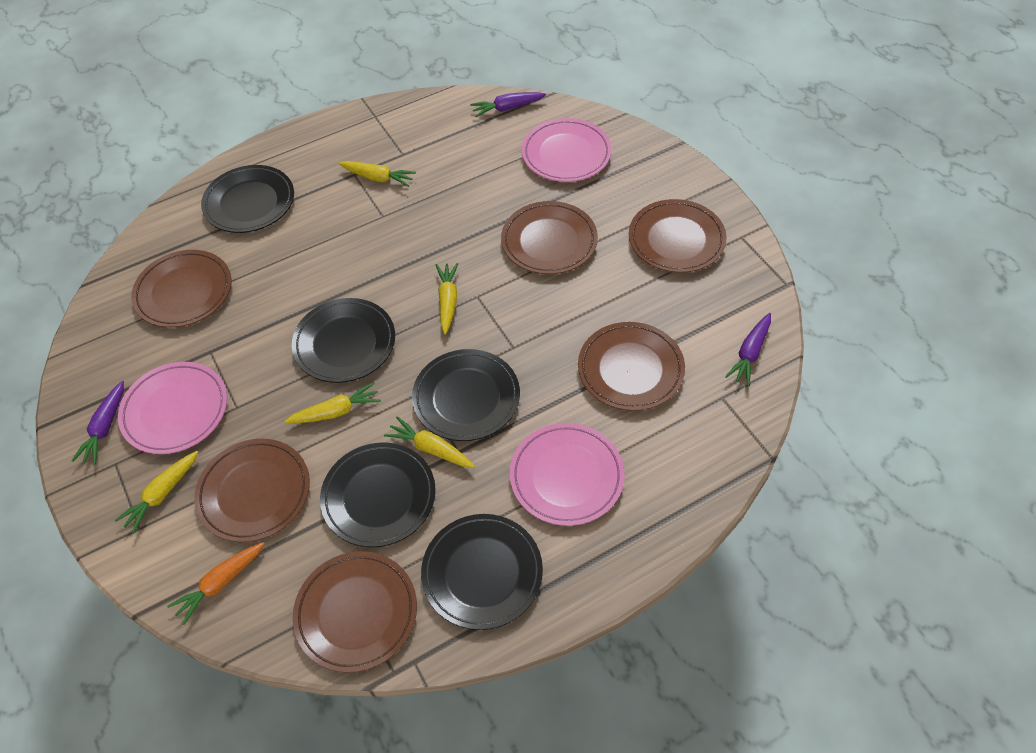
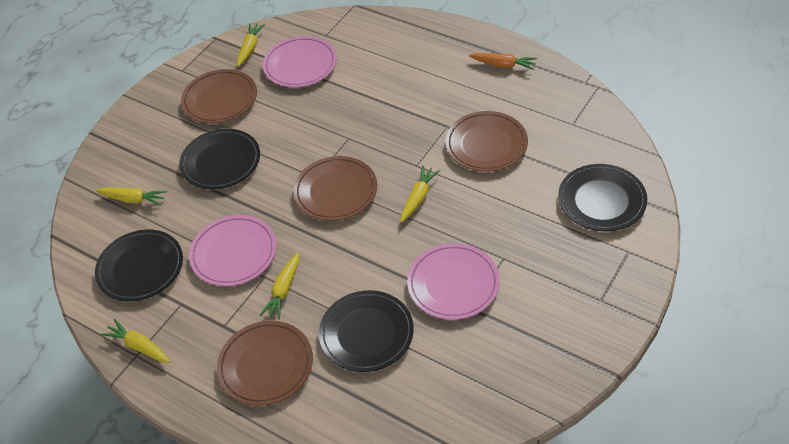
black plate: [201,165,294,233] [292,298,395,383] [320,443,436,547] [412,349,520,441] [421,514,543,630] = 5 -> [95,229,183,302] [179,129,260,189] [319,290,414,372] [558,164,647,231] = 4
brown plate: [131,250,232,328] [194,439,310,542] [293,551,417,673] [501,201,598,274] [578,322,685,411] [629,199,727,273] = 6 -> [181,69,257,123] [217,321,313,406] [293,156,377,221] [445,111,528,172] = 4
purple carrot: [71,381,124,465] [470,92,546,117] [725,313,771,386] = 3 -> none = 0

